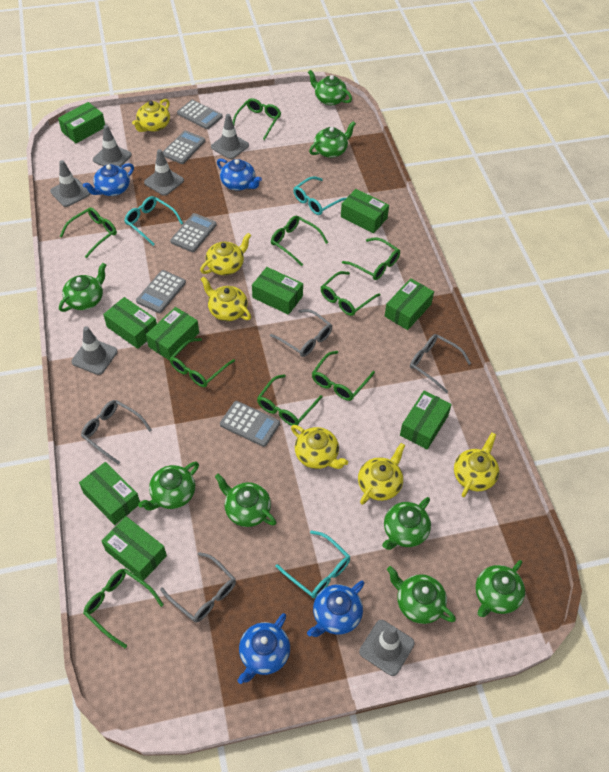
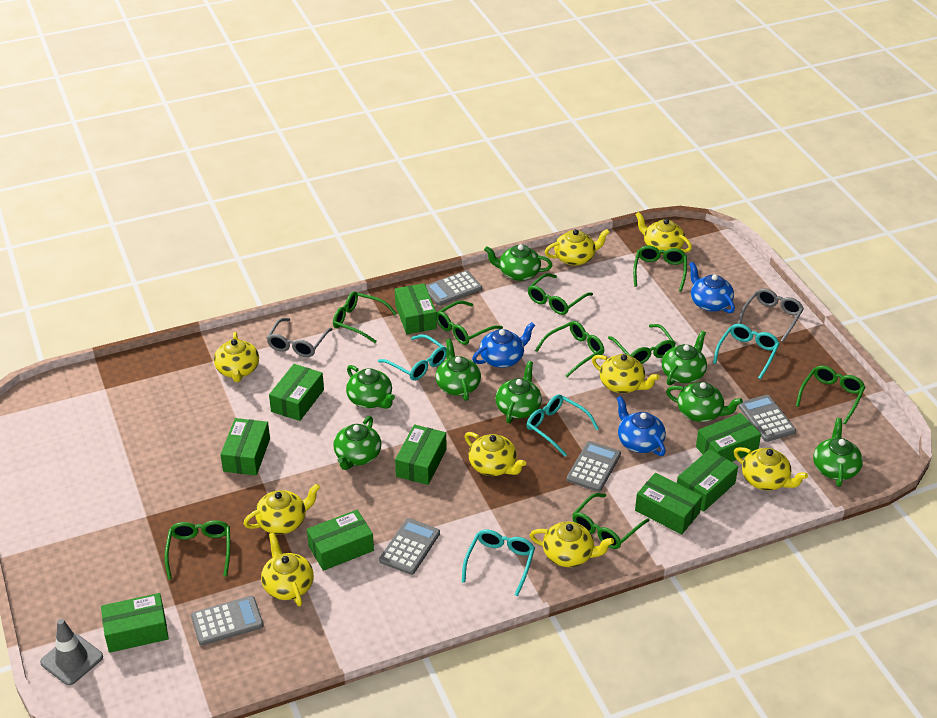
blue teapot: [83,163,134,196] [217,159,262,191] [238,613,290,684] [307,580,365,637] = 4 -> [472,322,535,368] [617,396,666,456] [689,262,735,313] = 3
grey glasses: [81,400,151,465] [160,552,236,623] [270,309,332,357] [410,334,471,393] = 4 -> [267,318,333,357] [738,288,804,342] = 2
grey traffic cone: [50,160,90,207] [71,326,117,375] [93,125,132,167] [144,149,184,196] [211,114,249,159] [359,620,415,676] = 6 -> [40,619,103,685] = 1
turquoise glasses: [124,196,183,246] [275,530,351,598] [293,176,346,215] = 3 -> [378,334,447,381] [462,529,535,596] [527,394,599,456] [713,324,780,379] = 4
yellow teapot: [132,99,170,132] [200,233,251,275] [201,276,251,321] [291,425,348,469] [358,443,405,505] [454,433,499,497] = 6 -> [214,332,259,382] [243,484,320,535] [261,532,314,606] [465,432,526,476] [530,522,614,567] [545,229,610,266] [592,354,659,393] [635,212,692,255] [733,447,808,491] = 9

